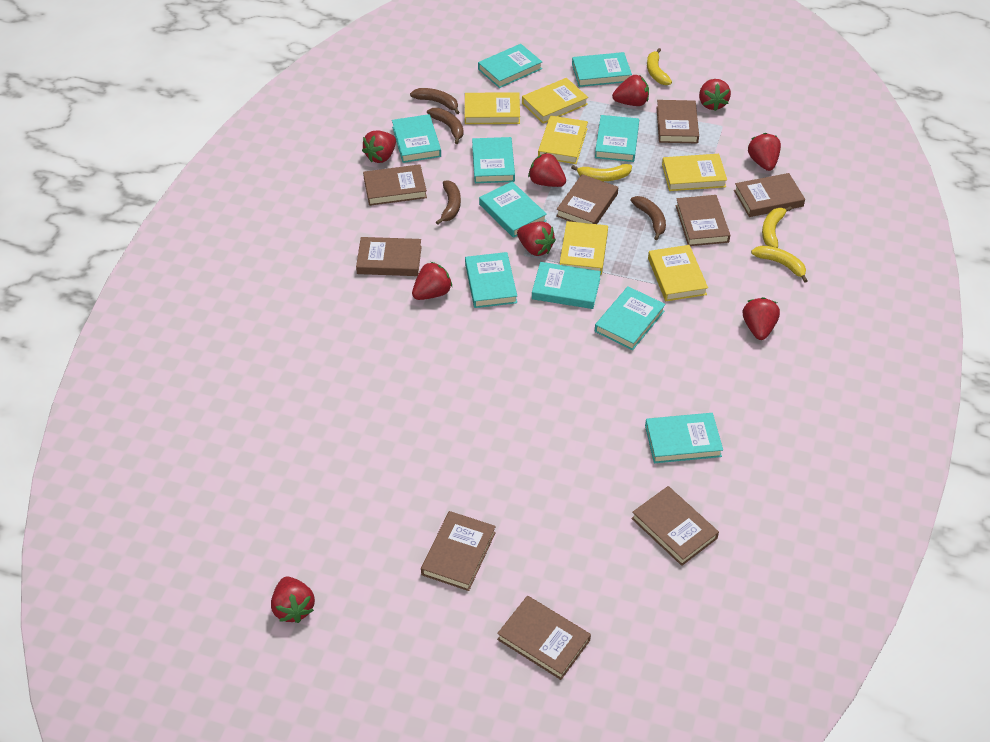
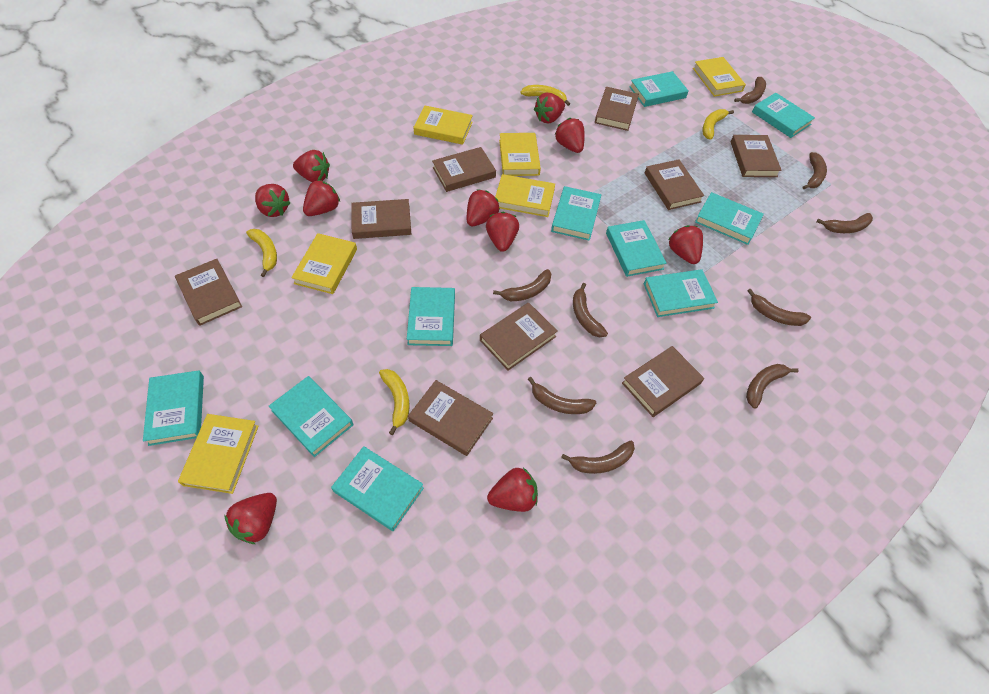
brown banana: [410,88,460,114] [427,108,464,144] [436,181,461,225] [630,196,666,240] = 4 -> [493,269,551,301] [528,377,596,414] [561,441,635,474] [573,283,608,337] [734,77,766,104] [746,364,799,408] [747,289,811,326] [803,152,827,189] [816,213,873,233] = 9
red strawberry: [271,577,315,623] [362,130,396,163] [412,262,452,300] [517,221,556,256] [528,153,566,187] [612,75,649,106] [699,79,731,111] [743,297,780,340] [748,133,781,171] = 9 -> [224,493,277,544] [255,184,291,217] [293,150,330,182] [303,180,340,216] [467,189,500,226] [486,212,519,252] [487,468,538,512] [534,93,565,123] [555,118,585,153] [668,225,703,264] = 10

